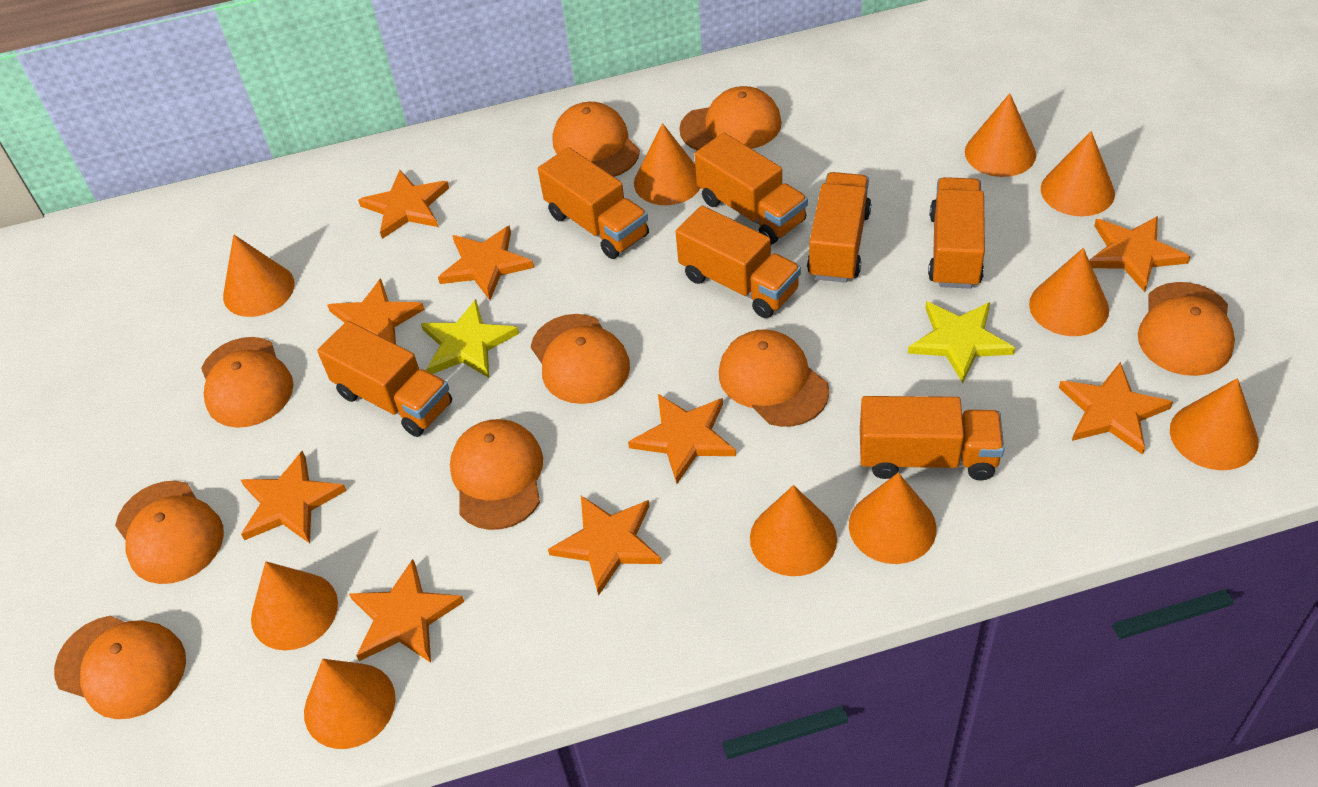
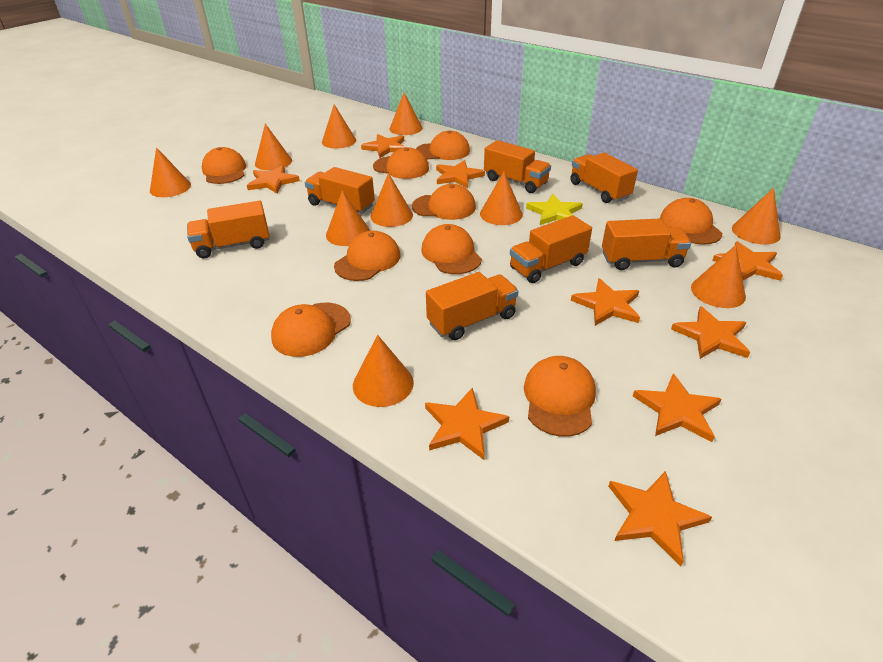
yellow star: [421,299,519,378] [908,301,1015,383] = 2 -> [526,194,583,225] = 1

